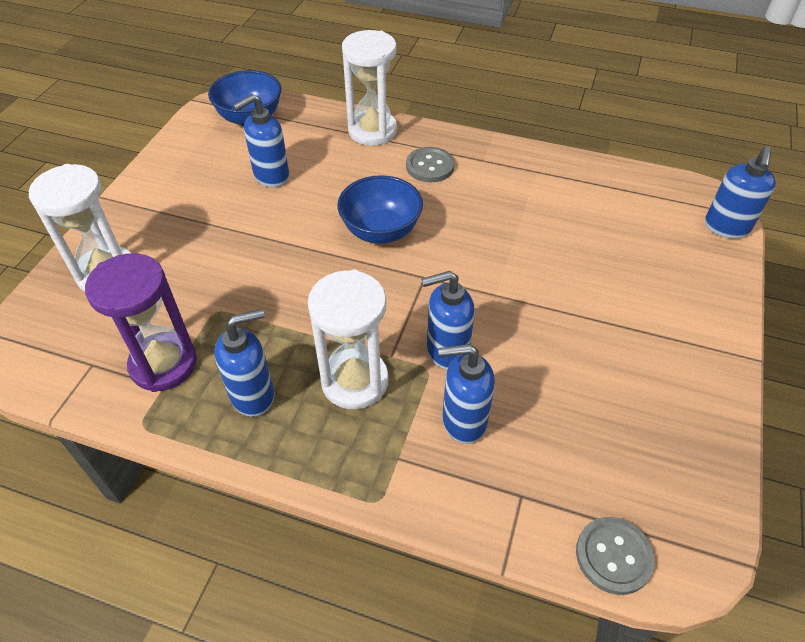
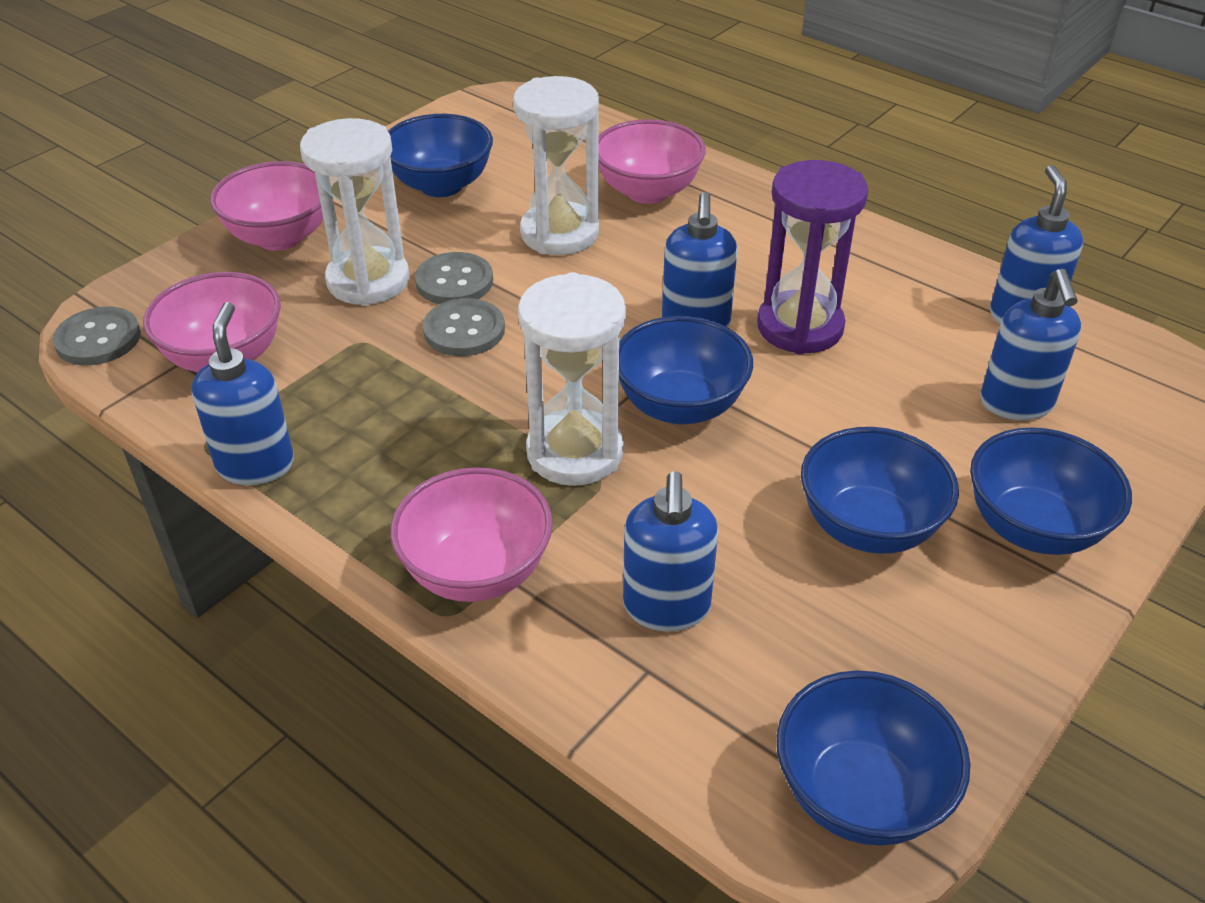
blue bowl: [208,70,281,126] [337,175,423,244] = 2 -> [388,114,493,197] [619,316,753,424] [777,670,970,846] [801,427,959,554] [970,428,1132,555] = 5
grey button: [406,147,455,182] [576,517,655,595] = 2 -> [53,307,141,365] [415,252,493,304] [423,298,505,356] = 3
pink bowl: none = 0 -> [143,272,281,372] [210,161,323,251] [390,467,553,602] [598,119,706,204] = 4

